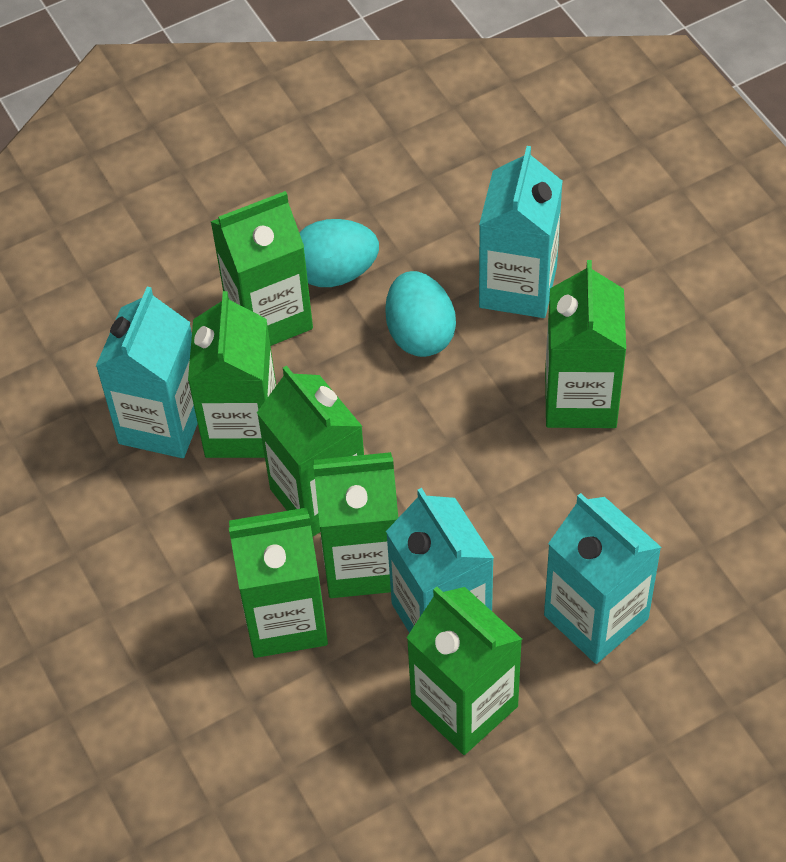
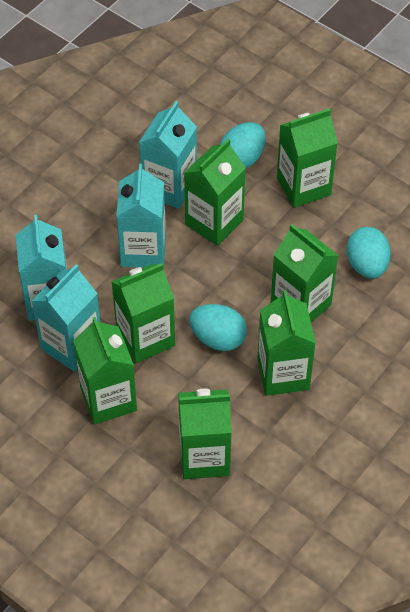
turquoise egg: [299,219,379,287] [385,271,456,357] = 2 -> [189,304,247,351] [220,122,266,168] [346,227,391,279] = 3

